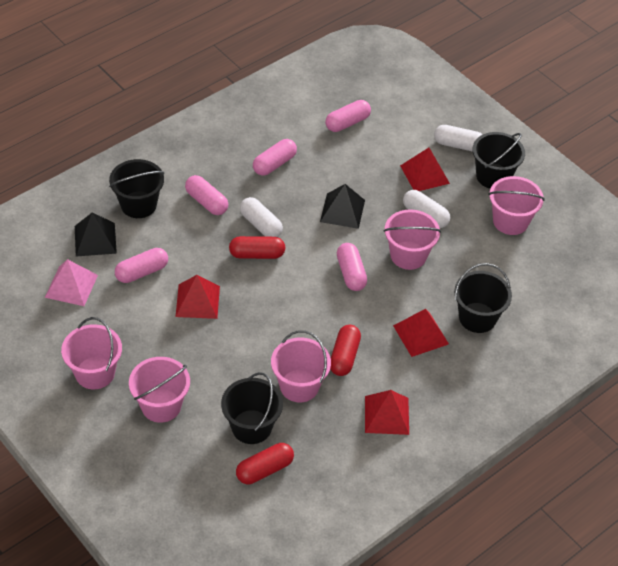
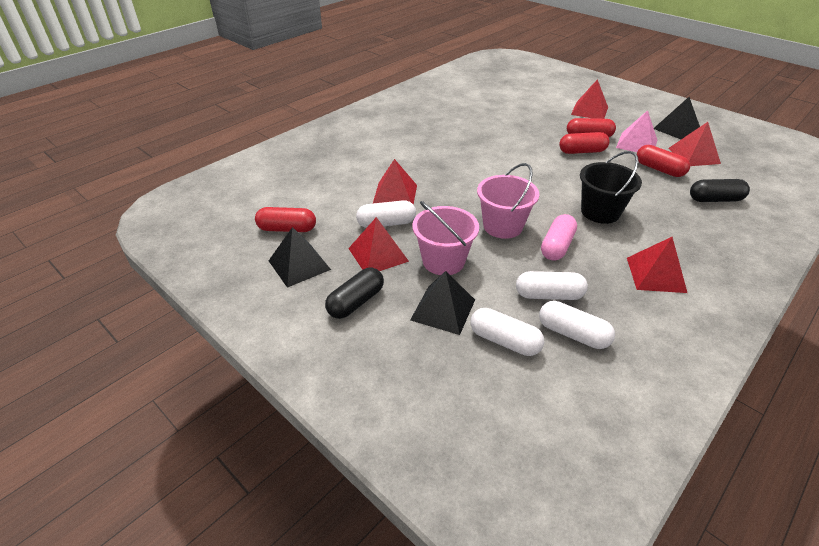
black bucket: [109,159,164,218] [221,372,283,444] [454,263,512,333] [472,132,525,189] = 4 -> [580,151,642,224] = 1
black capsule: none = 0 -> [325,268,384,319] [690,179,750,202] = 2
black pyramid: [75,212,117,257] [320,184,365,229] = 2 -> [269,227,331,288] [410,271,475,335] [654,97,700,139] = 3
pink bucket: [61,317,122,389] [129,357,190,423] [271,330,331,402] [383,209,441,270] [488,176,545,235] = 5 -> [412,201,479,275] [477,163,539,239] = 2
pink capsule: [115,248,168,283] [185,175,228,215] [253,139,297,176] [325,100,371,132] [337,243,367,291] = 5 -> [541,214,577,261] = 1
red capsule: [229,236,285,259] [236,443,294,484] [330,325,361,376] = 3 -> [255,207,316,232] [559,132,610,154] [567,118,616,137] [637,145,690,177] = 4
red pyramid: [175,275,220,319] [365,390,409,435] [393,309,449,357] [400,148,450,191] = 4 -> [348,217,409,271] [373,159,417,205] [571,79,608,119] [627,237,687,293] [668,122,721,166] = 5
white capsule: [240,197,283,237] [403,190,450,228] [434,125,483,152] = 3 -> [356,200,416,228] [471,308,544,356] [516,271,588,300] [539,301,615,349] = 4

